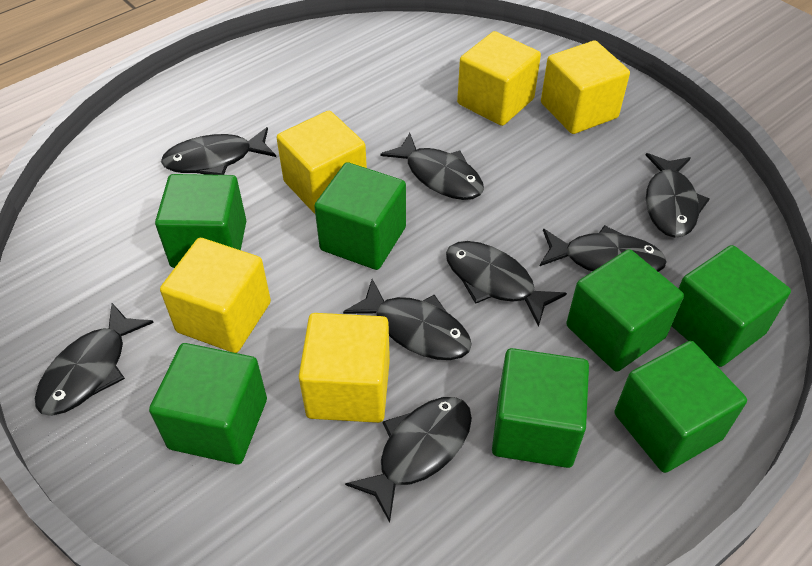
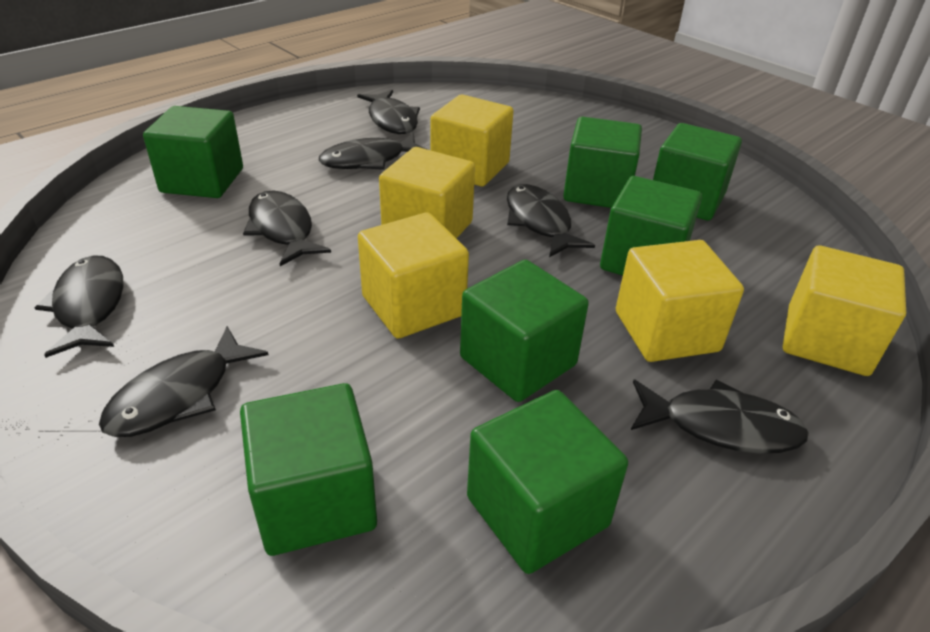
black fish: [35,303,154,416] [161,127,276,175] [343,279,472,360] [345,397,472,523] [380,133,484,200] [446,241,567,327] [540,225,667,272] [645,153,709,238] = 8 -> [34,256,124,358] [99,326,269,437] [243,191,331,266] [319,133,428,170] [357,90,420,134] [507,184,595,257] [631,380,809,454] = 7

